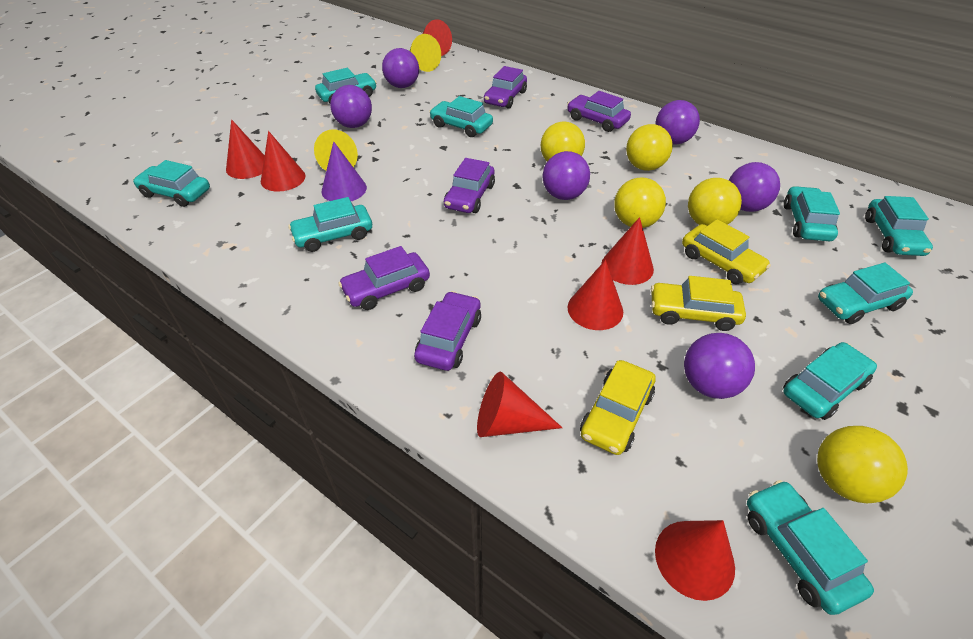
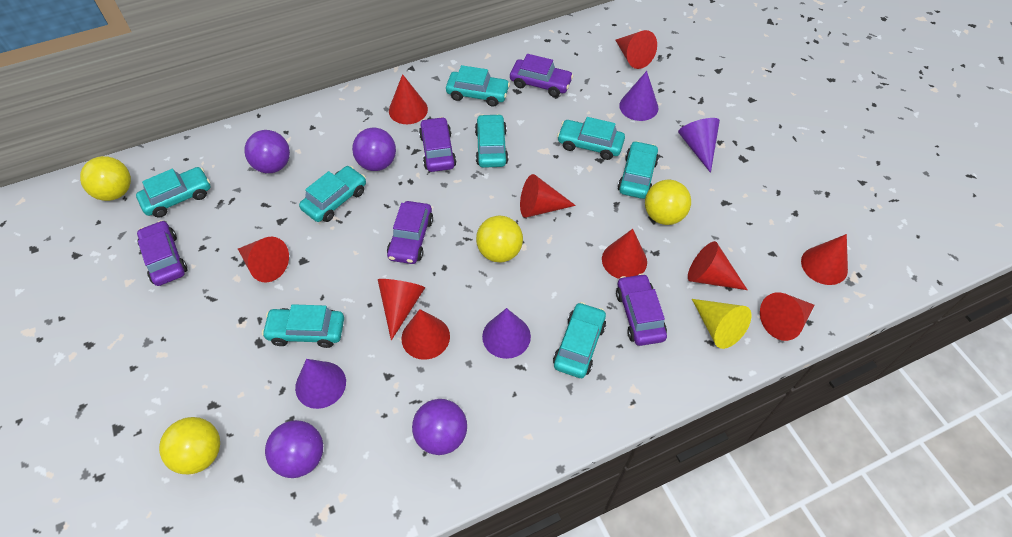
purple ball: [330,85,372,128] [382,48,419,88] [543,151,590,200] [655,100,700,145] [684,333,755,399] [729,162,780,212] = 6 -> [244,130,290,173] [265,420,323,478] [352,128,396,171] [412,399,467,455] = 4
purple cone: [321,141,367,201] = 1 -> [295,359,346,409] [482,308,531,359] [619,71,658,121] [678,118,720,173] = 4
red cone: [226,119,265,179] [261,131,306,192] [423,19,452,56] [477,372,562,437] [568,260,623,330] [601,217,654,285] [655,520,735,601] = 7 -> [238,237,289,283] [378,279,425,341] [389,74,428,124] [402,309,450,360] [520,174,576,218] [602,229,647,279] [615,30,657,69] [688,241,747,290] [760,292,814,341] [801,234,848,285] = 10
turquoise car: [133,160,210,207] [288,197,372,252] [315,68,377,103] [429,96,493,137] [747,480,874,615] [783,342,877,420] [784,186,840,241] [818,263,913,324] [865,196,933,256] = 9 -> [136,167,211,217] [262,304,344,348] [299,166,366,222] [446,65,510,107] [475,114,508,168] [553,302,606,378] [557,117,625,160] [618,141,659,199] = 8
yellow ball: [541,122,585,162] [614,177,666,228] [626,124,673,171] [688,178,742,226] [817,426,908,503] = 5 -> [80,156,131,201] [159,417,220,474] [476,216,523,262] [645,180,691,225] = 4
yellow car: [580,360,656,455] [651,276,746,331] [682,219,771,284] = 3 -> none = 0
yellow cone: [314,129,358,171] [410,34,441,72] = 2 -> [692,299,751,349] = 1

